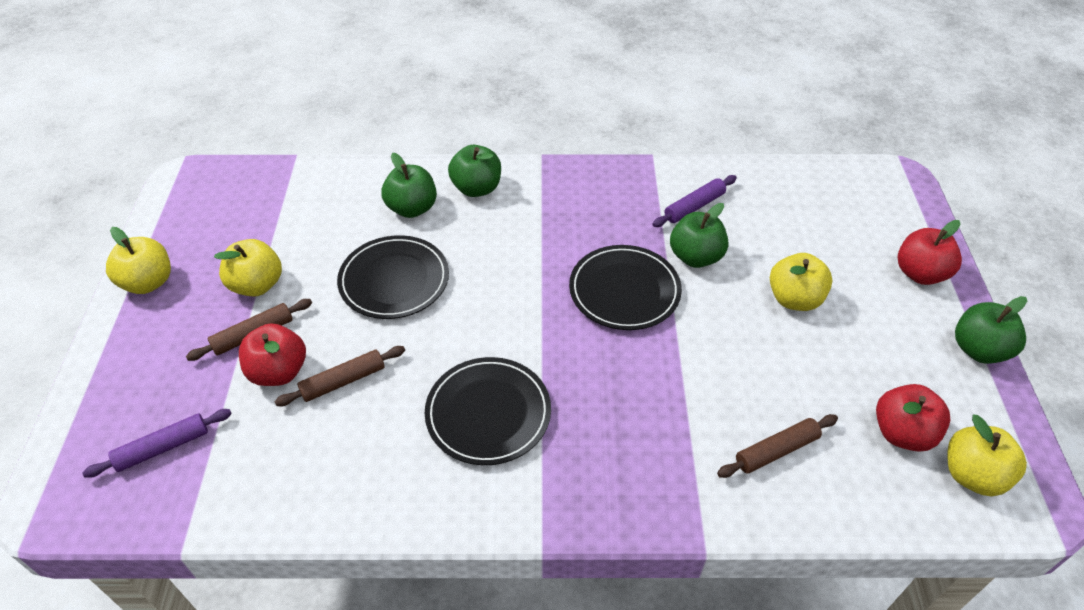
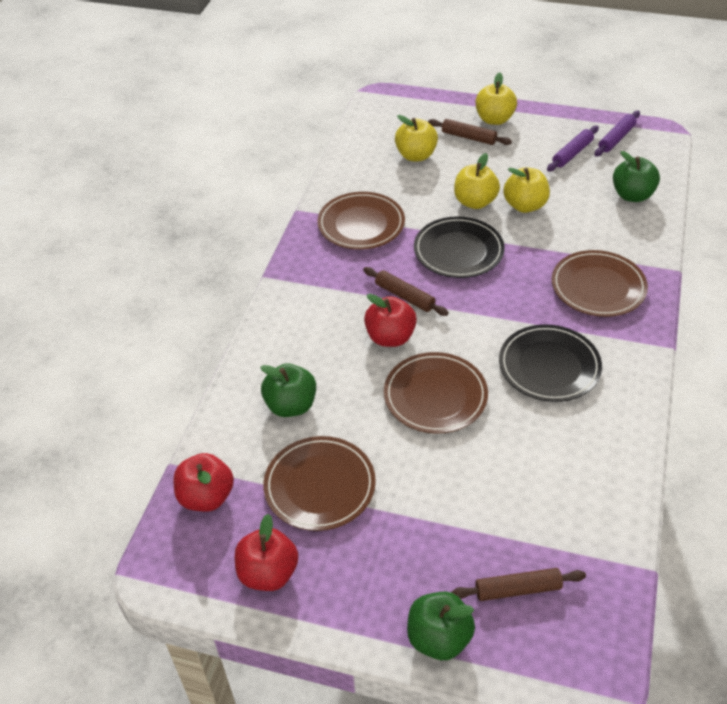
black plate: [337,235,449,319] [425,357,551,465] [569,245,682,330] = 3 -> [414,216,505,278] [499,324,602,402] = 2
brown plate: none = 0 -> [263,436,376,531] [317,192,405,250] [384,352,488,434] [552,250,648,317] = 4
green apple: [381,153,437,218] [448,145,501,197] [670,203,728,268] [955,296,1027,364] = 4 -> [260,364,316,417] [407,591,475,660] [613,151,660,202] = 3

